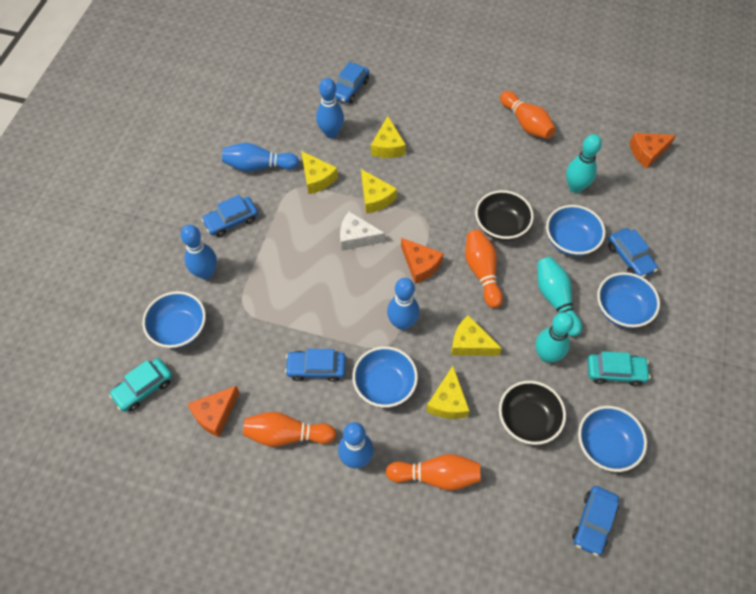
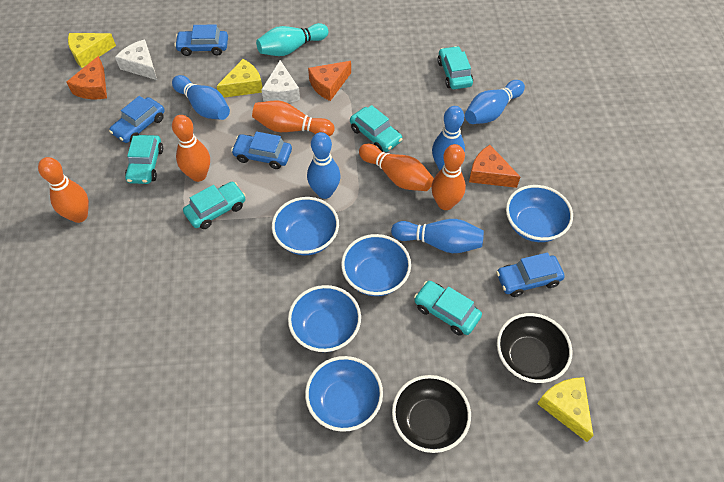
blue car: [201,195,258,237] [285,349,346,382] [335,62,369,103] [572,486,619,556] [608,228,658,277] = 5 -> [109,96,165,143] [175,25,228,56] [231,132,292,169] [496,252,565,297] = 4
orange bowling pin: [243,412,336,447] [386,454,481,491] [465,230,503,308] [500,91,556,139] = 4 -> [38,157,89,223] [172,115,210,182] [252,100,335,136] [359,144,434,191] [431,144,466,210] = 5
turquoise bowling pin: [535,312,574,363] [537,257,582,337] [566,134,602,193] = 3 -> [256,23,329,56] = 1
turquoise car: [109,358,172,412] [587,351,650,386] = 2 -> [125,135,163,184] [183,182,246,229] [350,105,403,152] [414,281,482,336] [437,46,473,89] = 5
white cheese: [340,211,385,251] = 1 -> [115,39,157,80] [261,60,300,103] = 2
yellow cheese: [301,151,338,194] [361,169,397,214] [371,116,406,158] [426,366,470,419] [451,315,502,356] = 5 -> [68,33,116,68] [217,59,262,98] [537,377,594,442] = 3

